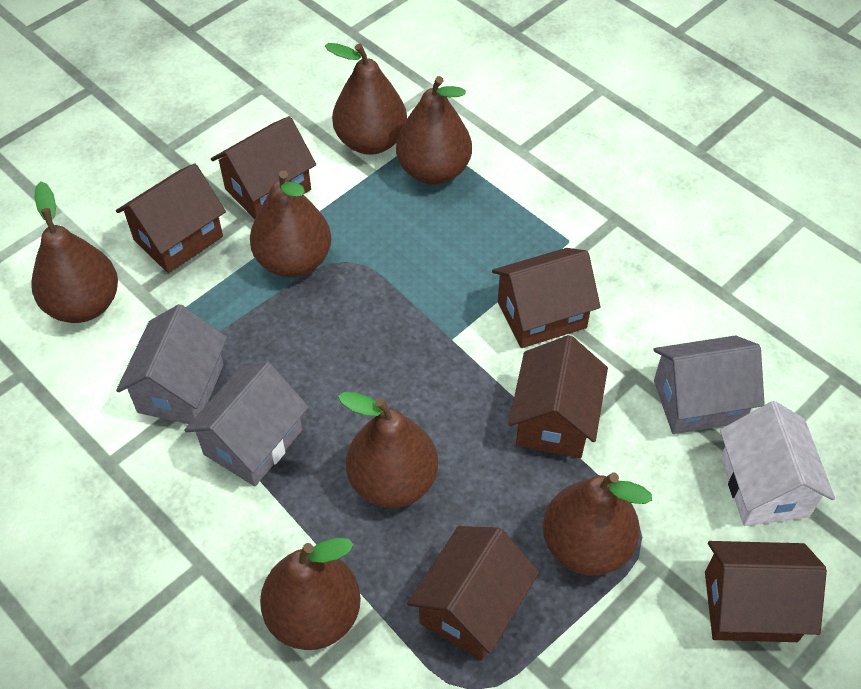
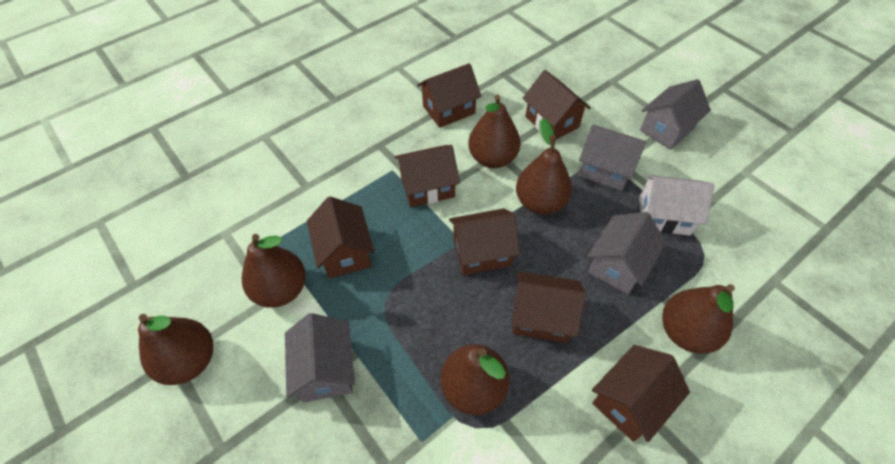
brown house: [116,163,226,273] [211,116,316,219] [407,526,539,660] [492,248,601,348] [508,335,608,458] [705,541,827,642] = 6 -> [307,196,375,279] [395,145,460,207] [417,63,481,128] [449,208,520,275] [511,272,586,343] [523,70,591,140] [592,345,690,442] = 7
brown pear: [31,181,118,323] [250,170,331,277] [260,538,361,650] [325,43,407,155] [338,392,438,508] [396,76,472,185] [543,472,652,576] = 7 -> [138,314,213,385] [242,234,306,308] [441,344,510,415] [468,95,521,168] [516,118,572,215] [662,284,735,354] = 6
grey house: [116,304,227,424] [184,362,309,486] [654,335,765,434] = 3 -> [285,313,355,402] [578,124,646,191] [587,212,666,294] [640,79,711,150] = 4

